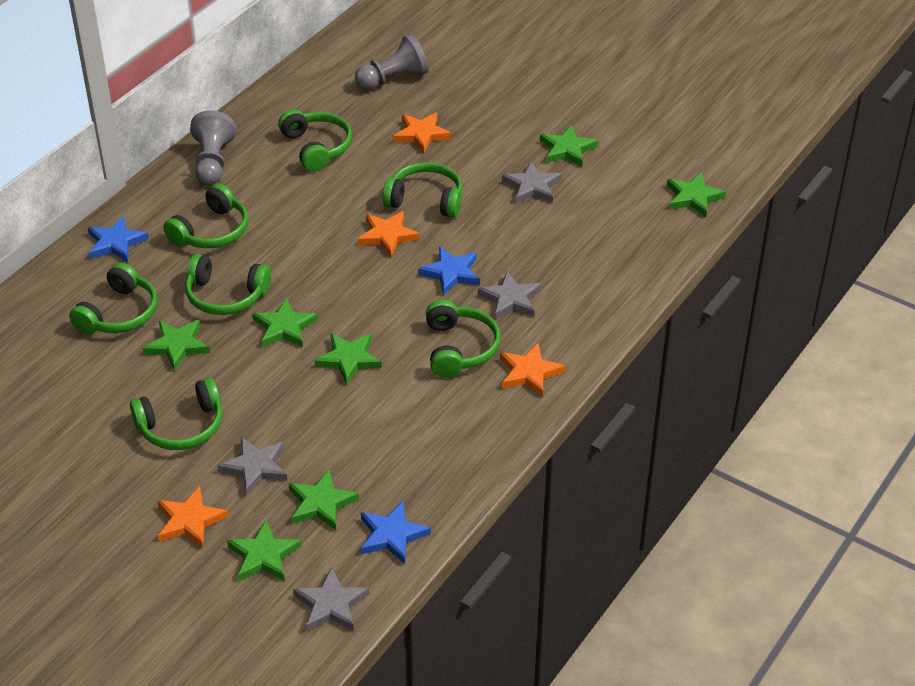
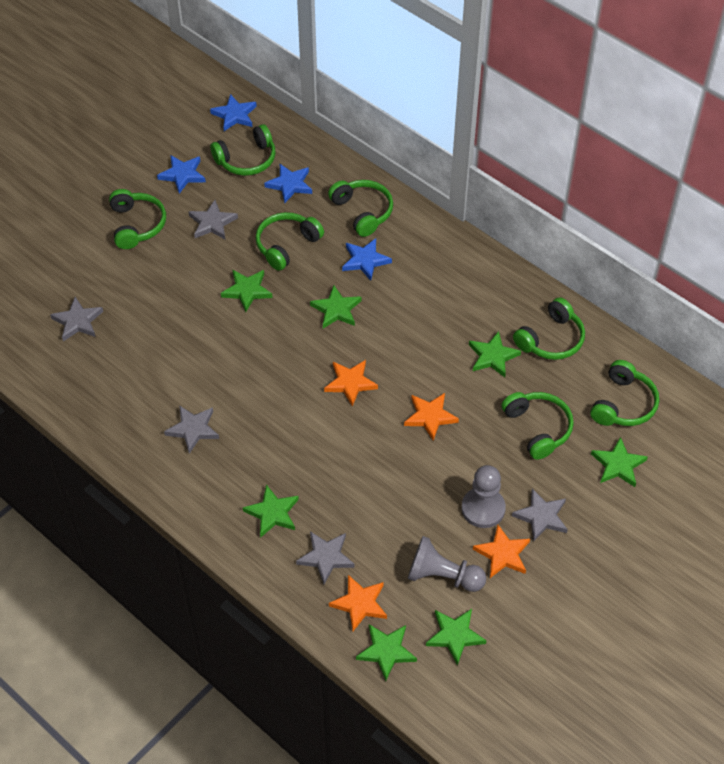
blue star: [88,216,149,262] [361,501,431,564] [418,247,480,295] = 3 -> [157,155,206,194] [210,94,257,131] [264,164,312,203] [342,238,392,281] = 4
grey star: [218,437,288,495] [293,567,369,632] [478,271,541,319] [502,161,562,203] = 4 -> [50,297,103,341] [164,405,219,454] [189,200,238,239] [296,531,355,584] [512,488,568,542] = 5

